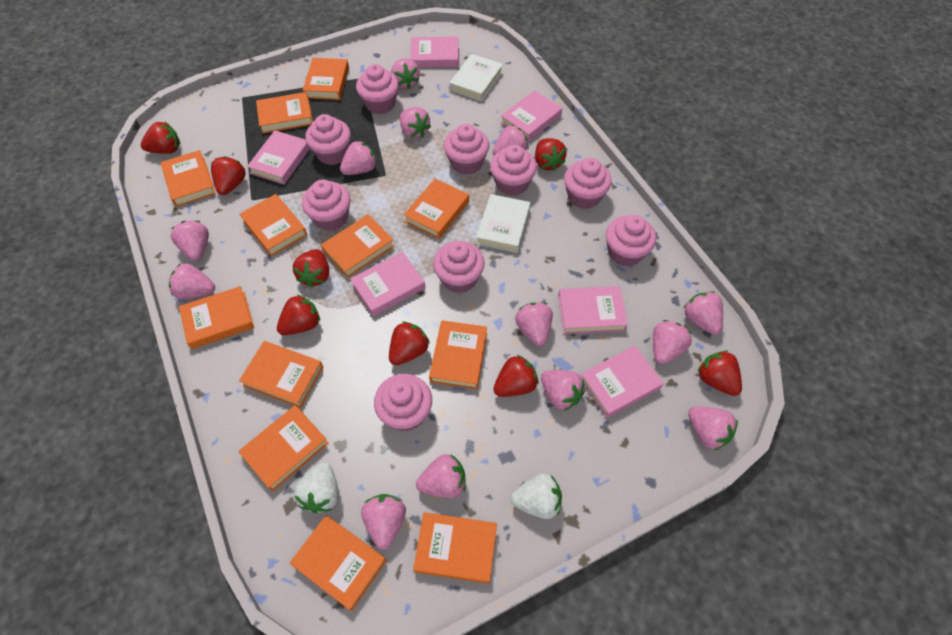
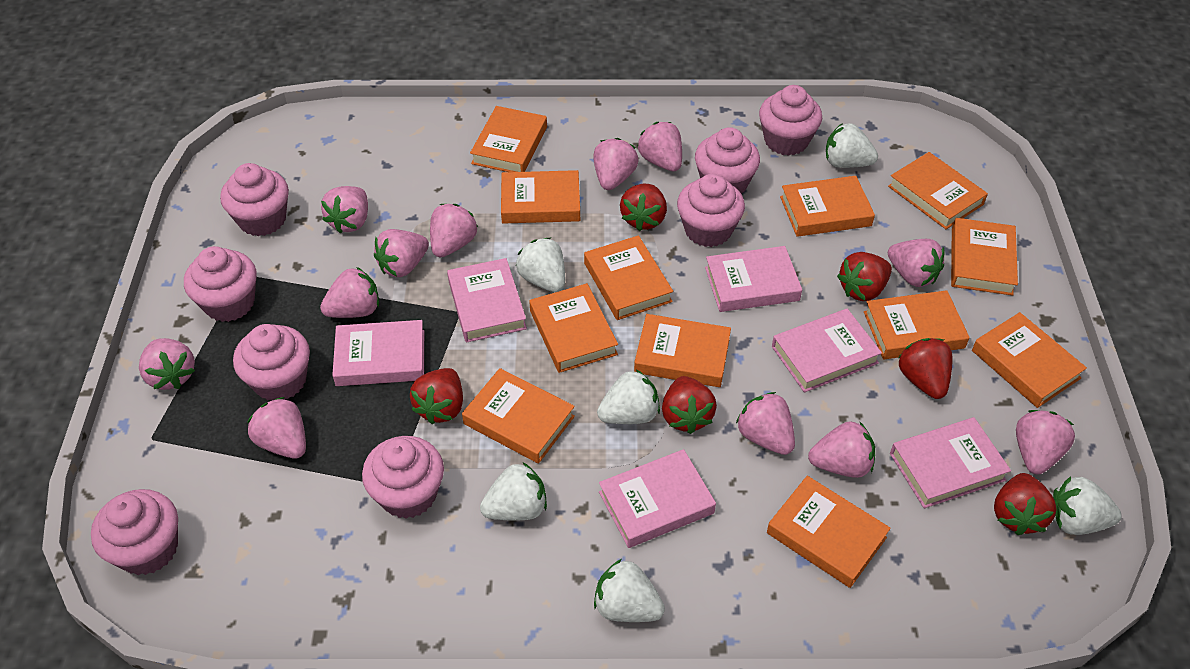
pink cupcake: [302,179,351,231] [305,114,351,165] [356,64,399,114] [374,374,432,431] [433,241,485,293] [444,124,489,175] [490,145,537,196] [564,158,612,209] [606,215,656,267] = 9 -> [91,489,178,575] [184,246,256,322] [220,163,289,236] [233,324,310,401] [362,436,444,519] [677,174,745,247] [695,127,760,194] [759,85,822,156] = 8
pink strawberry: [169,263,215,300] [171,221,209,261] [340,140,377,175] [361,494,406,550] [391,58,420,89] [400,107,431,139] [416,454,466,498] [493,125,529,155] [515,302,553,346] [541,370,585,411] [653,320,692,365] [683,291,723,335] [688,406,738,450] = 13 -> [139,338,195,390] [247,397,306,459] [320,267,379,318] [321,186,368,234] [374,229,429,277] [430,204,478,257] [593,138,639,190] [637,122,682,171] [736,392,795,455] [808,421,875,478] [888,239,944,287] [1016,410,1075,474] = 12
red strawberry: [141,122,180,154] [211,156,246,195] [277,295,320,335] [293,249,329,288] [389,321,430,365] [493,355,539,397] [535,138,567,171] [697,350,742,396] = 8 -> [410,368,463,424] [620,184,667,231] [662,376,717,434] [837,252,892,301] [899,338,953,399] [994,473,1057,535] = 6
white book: [449,54,503,102] [476,194,531,253] = 2 -> none = 0
white strawberry: [294,462,339,513] [510,473,562,519] = 2 -> [480,462,547,521] [516,238,565,292] [594,559,665,622] [597,370,660,424] [826,123,878,168] [1053,476,1122,535] = 6

